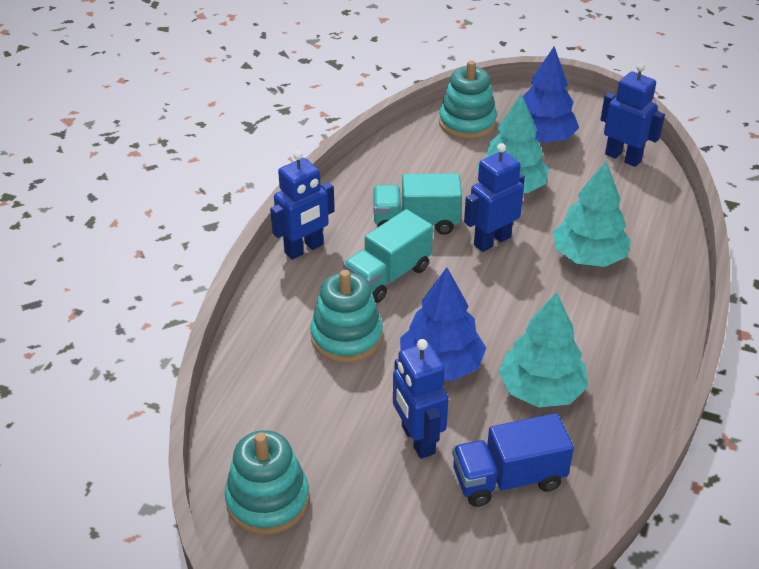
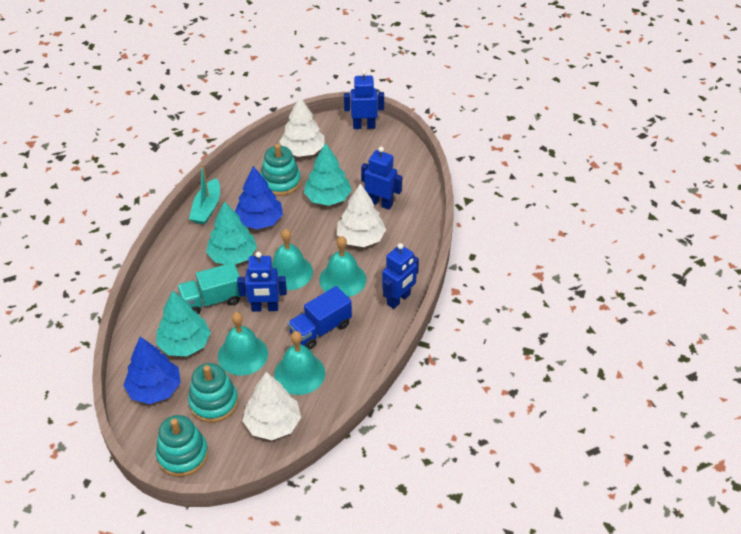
turquoise bell: none = 0 -> [218,312,268,376] [272,229,313,290] [274,331,325,395] [319,236,366,297] = 4
turquoise boat: none = 0 -> [189,164,220,225] = 1
turquoise truck: [343,209,433,303] [373,173,462,235] = 2 -> [177,262,242,314] = 1
white tree: none = 0 -> [243,372,301,440] [279,95,325,157] [337,183,386,247] = 3

